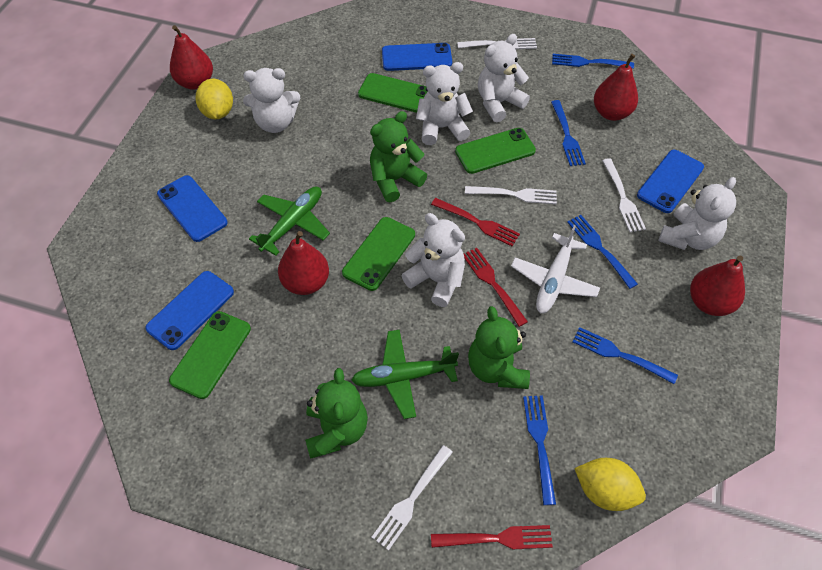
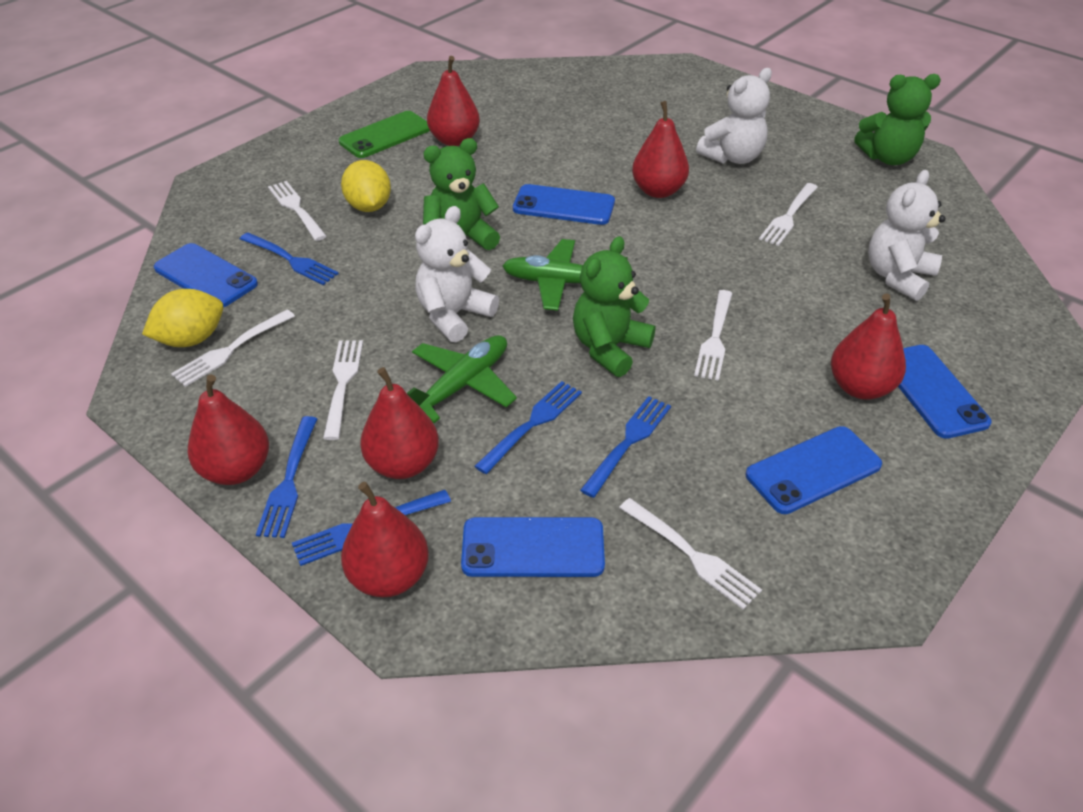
blue phone: [145,271,234,350] [157,175,228,242] [382,43,452,71] [637,150,704,213] = 4 -> [154,243,258,308] [461,517,605,577] [513,184,615,225] [746,426,882,514] [898,345,992,439] = 5
green phone: [169,311,251,399] [342,217,415,291] [358,73,428,113] [455,128,536,174] = 4 -> [339,111,430,158] = 1
red fork: [431,198,520,246] [431,525,553,549] [464,248,528,327] = 3 -> none = 0
red pear: [170,25,213,90] [278,231,329,295] [594,54,638,121] [690,256,745,316] = 4 -> [187,374,269,485] [341,482,429,597] [360,367,439,479] [427,56,480,146] [632,101,689,198] [831,294,906,400] = 6
white fork: [371,445,453,550] [457,38,537,49] [465,186,557,204] [602,158,646,232] = 4 -> [171,310,295,387] [268,181,327,241] [323,340,363,440] [619,498,762,610] [694,290,732,381] [759,183,818,246] = 6
white plane: [511,225,600,313] = 1 -> none = 0
white teddy bear: [243,68,301,133] [402,213,465,307] [416,62,473,145] [478,34,530,122] [659,177,736,250] = 5 -> [415,206,499,342] [696,68,772,164] [868,170,946,301] = 3

